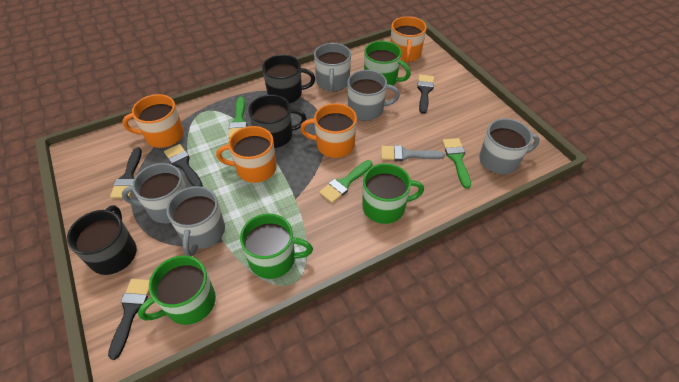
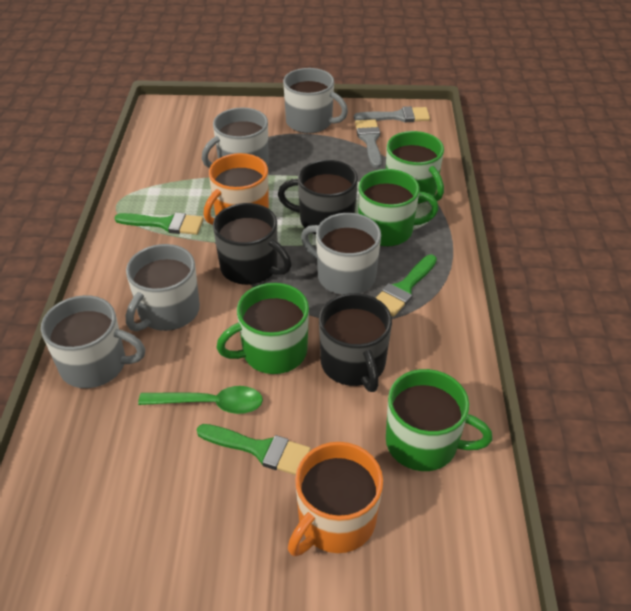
black brush: [108,279,150,360] [110,148,142,198] [164,144,203,187] [417,75,434,114] = 4 -> none = 0
green spoon: none = 0 -> [138,386,263,414] = 1
grey brush: [381,145,445,161] = 1 -> [354,106,430,122] [355,119,382,168] = 2
orange mug: [122,94,184,148] [216,126,276,183] [300,103,357,158] [391,16,427,62] = 4 -> [204,153,269,225] [288,442,383,556] = 2

